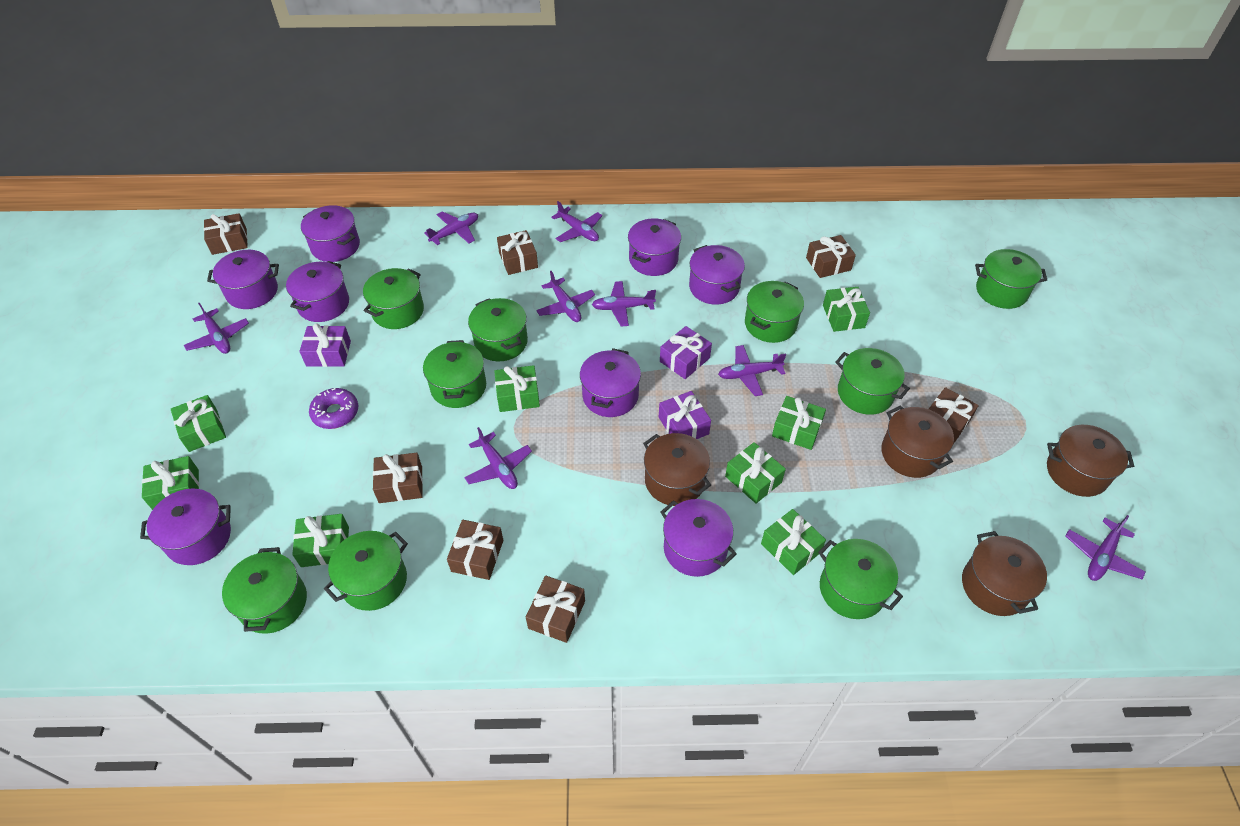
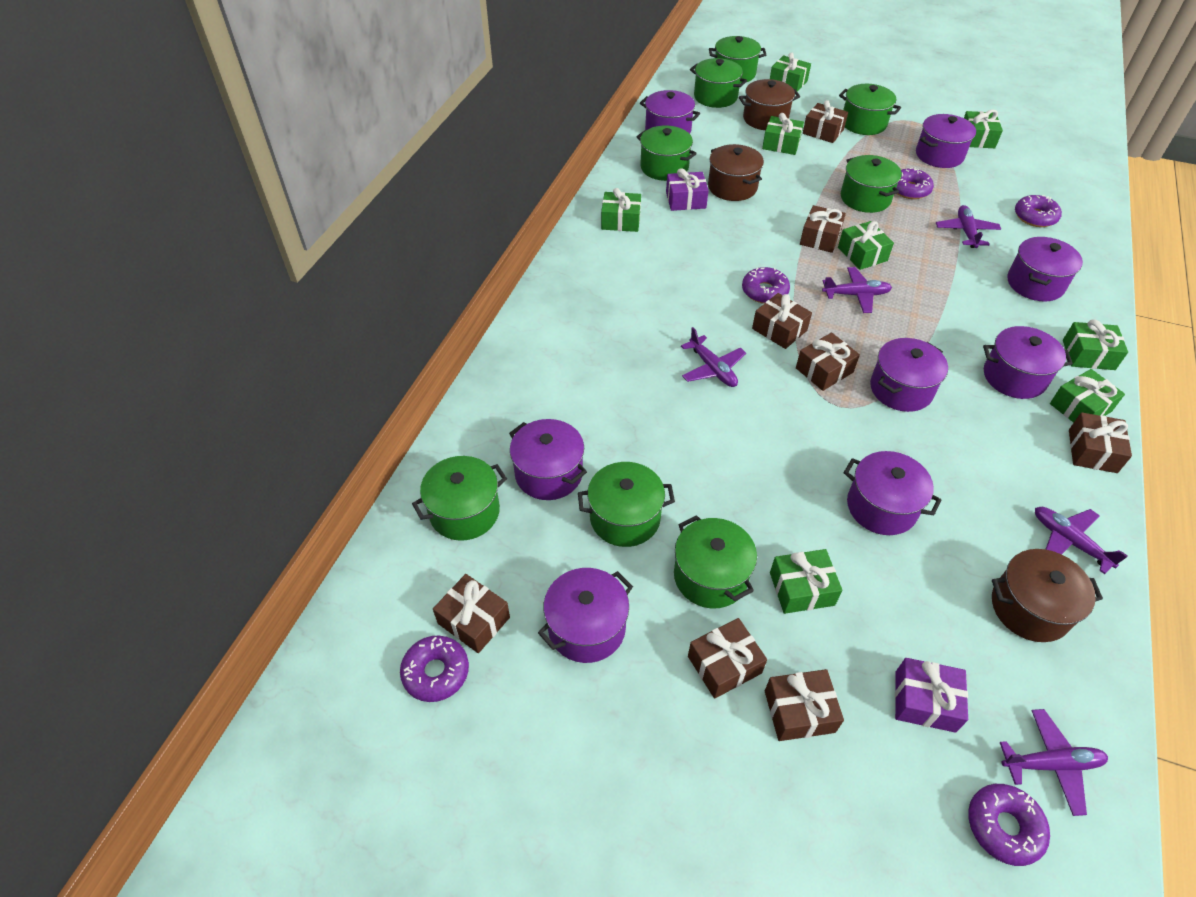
brown gift: [204,213,248,255] [373,453,423,503] [447,520,503,580] [497,230,538,275] [526,575,585,643] [806,235,856,278] [929,387,979,444] = 7 -> [433,574,510,653] [688,618,767,699] [752,293,812,349] [765,669,844,741] [796,332,860,391] [800,205,846,253] [803,100,848,143] [1069,412,1132,473] = 8
brown pot: [643,433,711,506] [881,405,954,478] [962,531,1047,616] [1047,425,1134,497] = 4 -> [708,144,764,201] [739,79,800,130] [992,549,1103,642] = 3
green pot: [222,547,307,633] [324,531,408,611] [363,268,424,329] [423,340,486,408] [468,298,528,361] [745,281,804,343] [818,539,903,619] [835,348,910,415] [975,249,1047,309] = 9 -> [412,456,507,541] [578,462,675,547] [636,126,697,181] [674,515,757,608] [690,58,747,108] [709,36,766,83] [839,84,901,135] [841,155,902,213] = 8
purple donut: [309,388,358,429] = 1 -> [400,636,469,702] [742,267,790,304] [896,168,934,199] [968,784,1050,866] [1015,195,1062,227] = 5
purple gift: [299,323,351,367] [659,391,711,439] [660,326,712,379] = 3 -> [666,168,709,211] [895,658,968,733] = 2
purple plane: [184,302,249,354] [424,211,478,245] [464,427,532,489] [536,271,595,322] [551,201,602,242] [592,281,656,326] [718,345,786,396] [1066,515,1146,581] = 8 -> [681,327,746,387] [822,267,892,313] [936,205,1001,248] [1000,709,1108,816] [1035,507,1128,574] = 5

